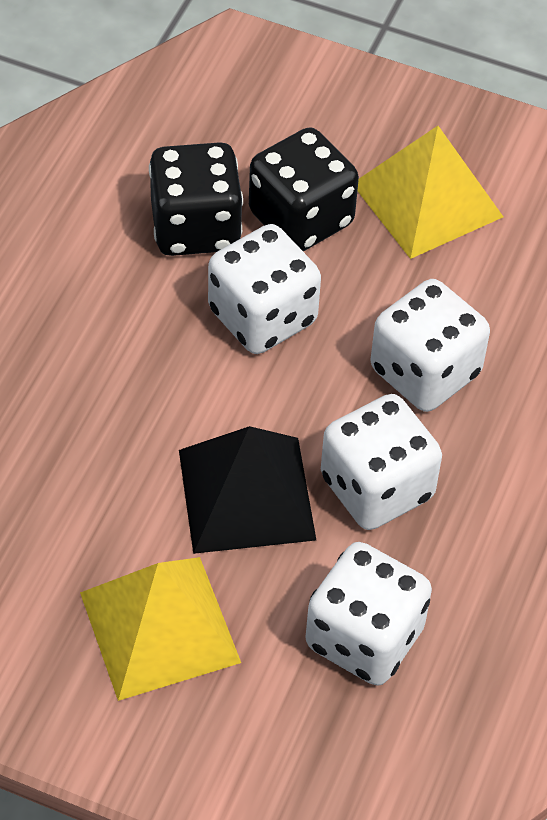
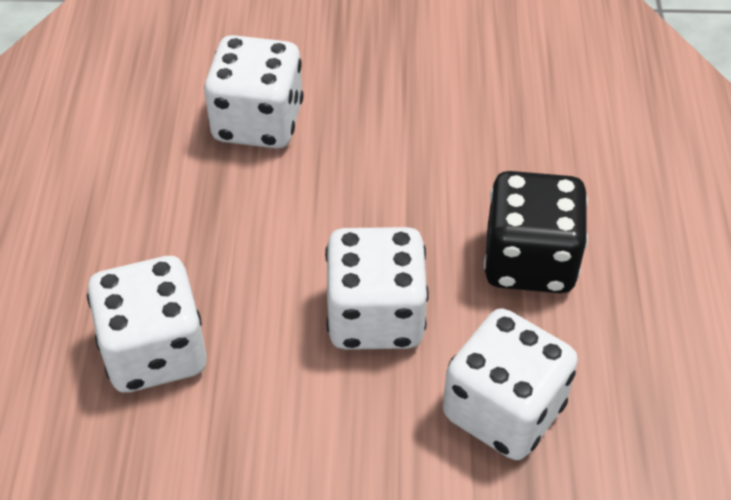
black dice: [149,142,243,256] [249,127,359,252] = 2 -> [484,171,588,293] = 1
black pyramid: [179,426,316,554] = 1 -> none = 0
yellow pyramid: [80,557,241,701] [357,126,503,259] = 2 -> none = 0

